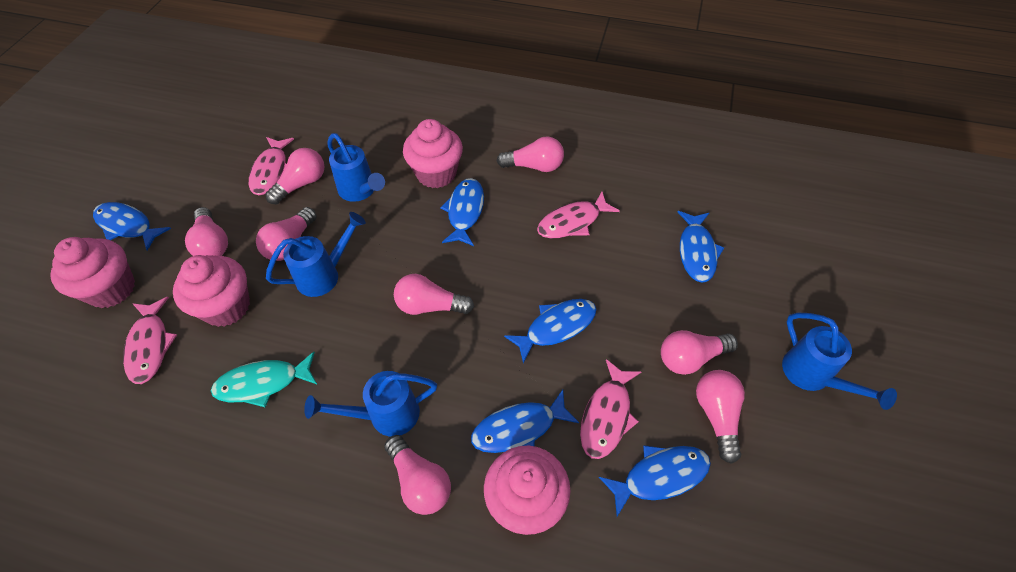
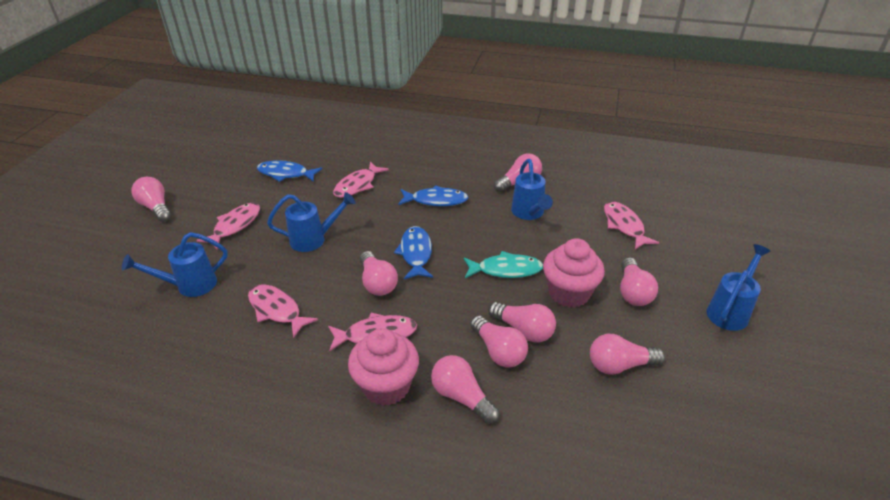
blue fish: [93,202,171,251] [440,178,484,246] [471,390,579,453] [504,299,596,364] [599,445,711,517] [678,211,724,283] = 6 -> [257,160,322,182] [394,226,433,279] [398,185,469,206] = 3
pink cupcake: [50,237,135,308] [173,255,250,327] [403,119,463,188] [484,446,571,535] = 4 -> [348,328,419,406] [543,238,605,308] = 2
pink fish: [123,297,177,384] [249,137,294,195] [537,192,620,238] [580,359,641,459] = 4 -> [196,203,260,249] [248,284,318,338] [328,313,417,351] [333,162,389,198] [604,201,659,249] = 5

